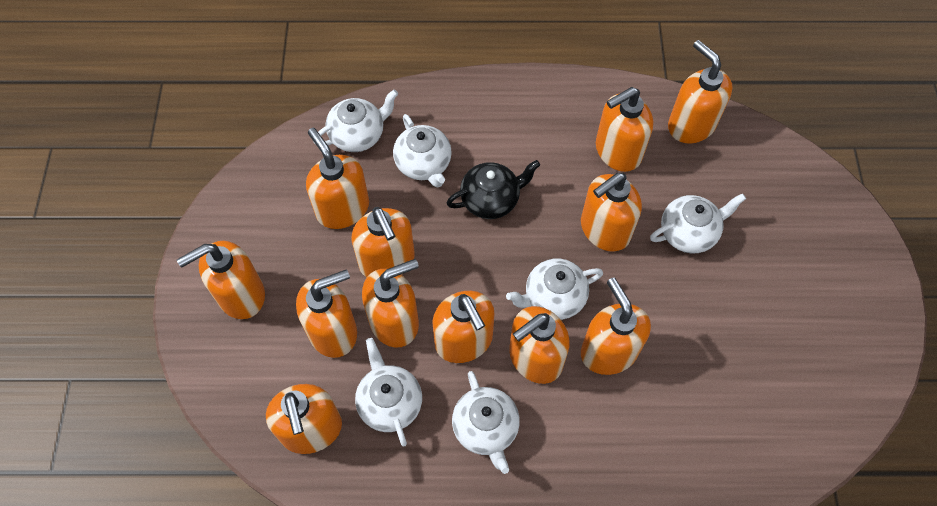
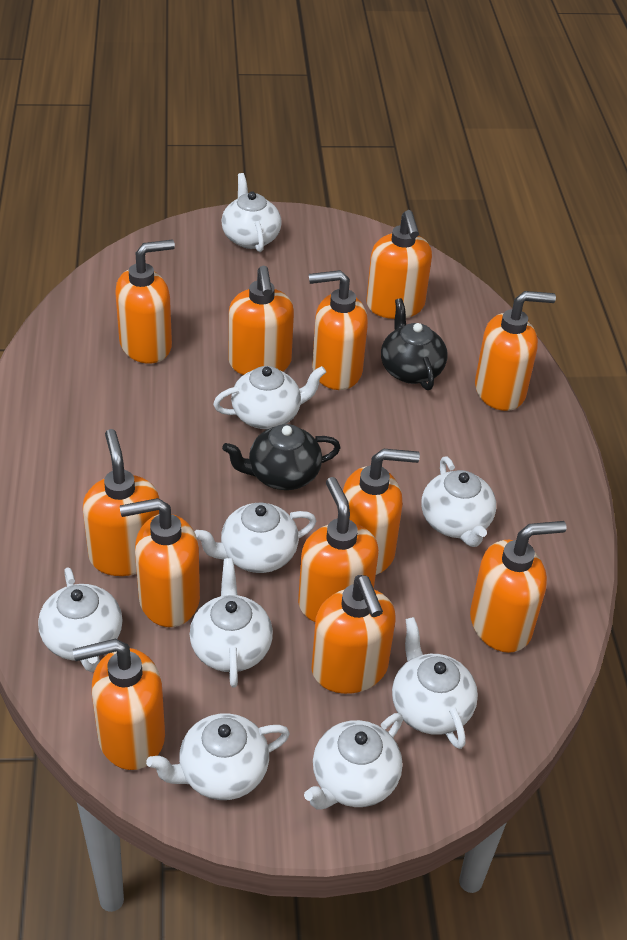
black teapot: [447,160,540,219] = 1 -> [222,424,341,490] [381,298,447,390] = 2
white teapot: [318,89,398,152] [355,338,422,447] [393,114,452,187] [452,371,520,474] [506,259,603,320] [650,193,746,254] = 6 -> [38,567,122,672] [146,713,290,800] [190,558,273,687] [195,502,316,573] [213,366,326,429] [221,173,282,252] [304,713,403,809] [392,617,478,749] [421,456,496,547] = 9

